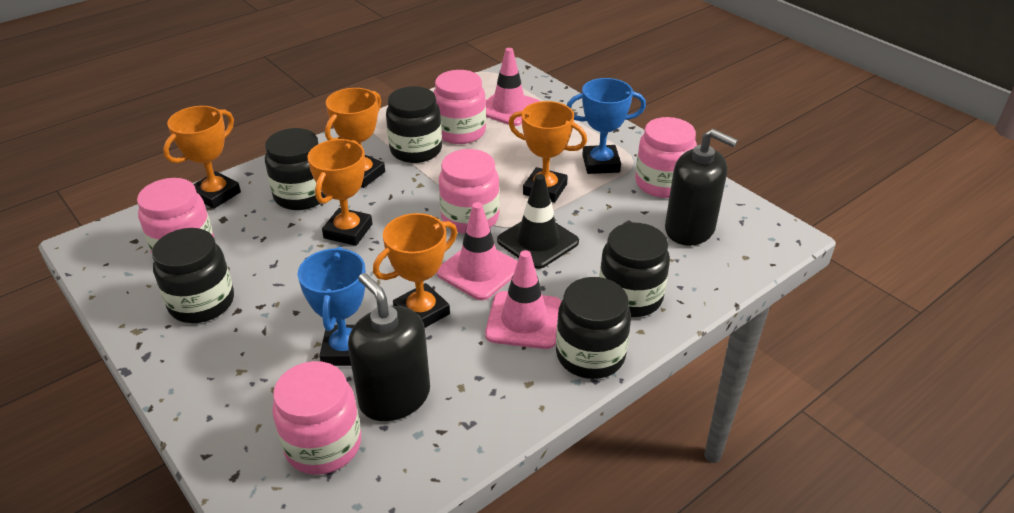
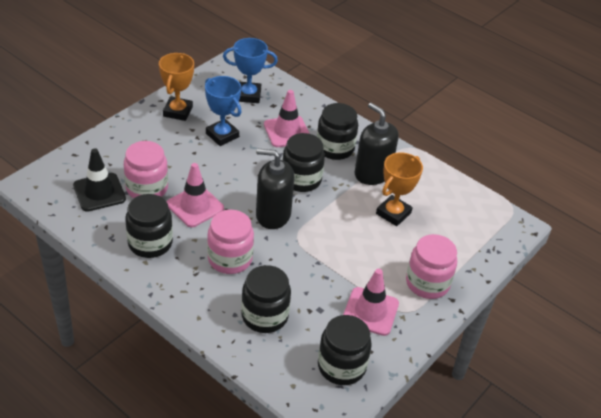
orange trophy: [163,106,241,209] [307,139,372,246] [325,88,385,188] [373,213,457,328] [508,101,587,203] = 5 -> [159,53,194,121] [376,153,423,226] = 2
pink jar: [137,178,214,253] [272,361,361,475] [433,70,486,144] [439,149,500,234] [635,117,697,198] = 5 -> [124,141,168,198] [207,210,254,274] [406,234,457,299] = 3

